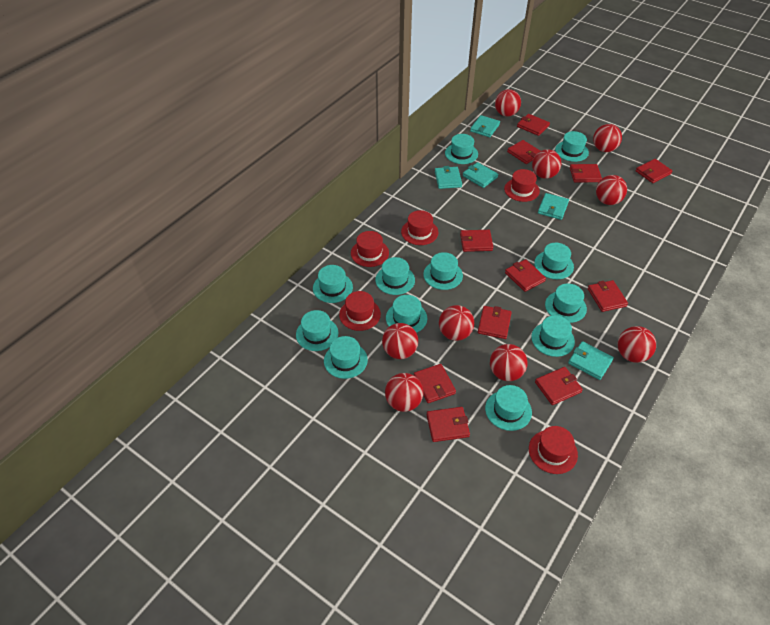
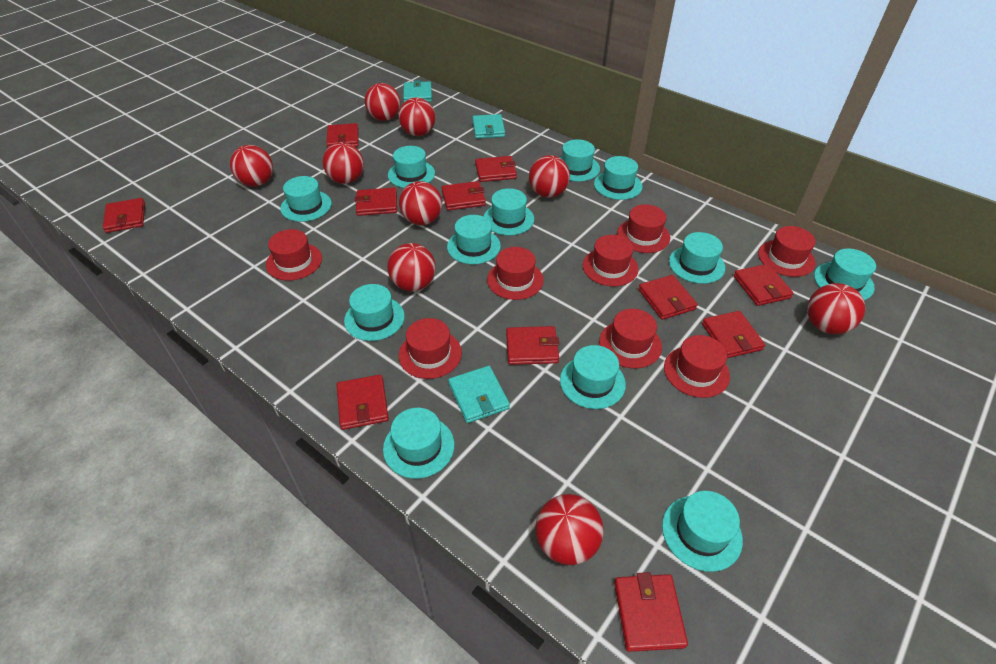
red hat: [339,291,381,331] [351,231,389,267] [401,210,438,245] [504,169,540,202] [529,426,578,474] = 5 -> [266,229,322,281] [399,318,462,379] [487,247,544,300] [583,235,639,287] [599,309,662,368] [617,204,670,253] [664,335,730,398] [758,226,816,277] = 8
turquoise wallet: [435,166,462,189] [463,162,498,188] [470,115,500,137] [538,193,569,220] [568,341,614,380] = 5 -> [403,80,432,102] [448,366,510,423] [472,114,505,139] = 3

